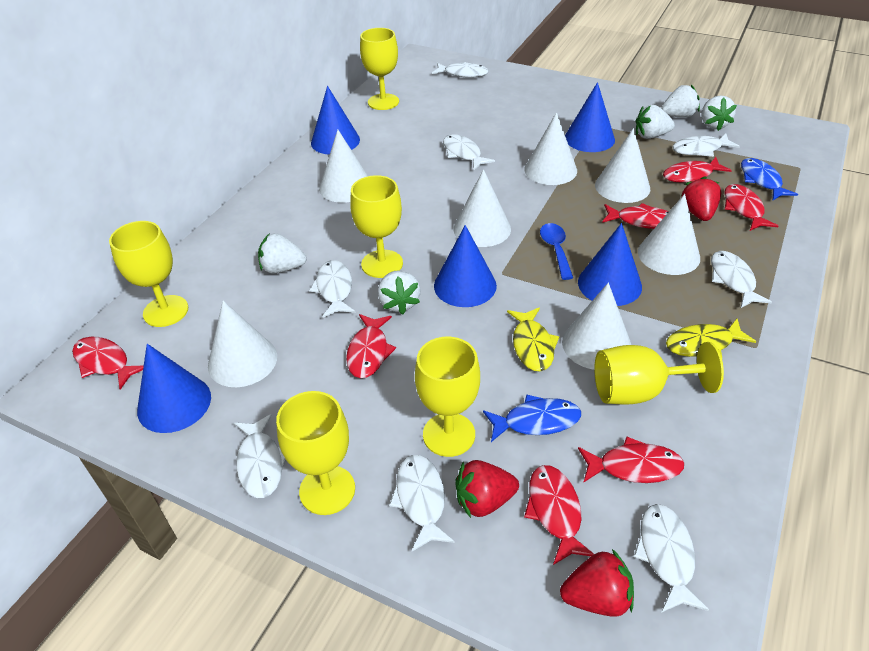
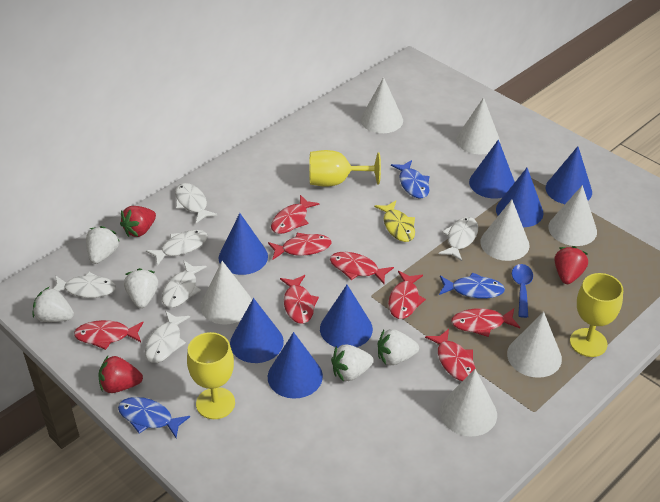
blue cone: [137,344,211,433] [311,86,360,155] [434,225,497,307] [565,82,615,152] [578,223,642,306] = 5 -> [219,213,268,275] [230,298,284,363] [268,332,323,399] [320,285,373,348] [469,139,515,199] [496,168,544,227] [546,146,592,204] = 7
blue fish: [483,394,581,442] [741,158,798,201] = 2 -> [118,397,190,438] [391,160,430,198] [439,272,505,299] = 3
red fish: [72,337,144,390] [346,314,396,378] [524,465,594,565] [578,437,684,483] [602,203,669,229] [663,157,732,182] [724,184,778,231] = 7 -> [74,320,144,350] [268,233,332,260] [271,195,320,234] [280,275,319,324] [330,252,394,284] [388,271,426,319] [425,329,476,381] [451,308,520,337] = 8
white fish: [234,414,286,498] [309,260,355,317] [389,455,455,551] [432,62,489,78] [443,134,495,170] [633,504,709,613] [673,134,740,157] [711,251,772,308] = 8 -> [53,272,116,298] [145,311,190,363] [146,230,208,266] [162,260,207,308] [175,183,217,223] [439,217,478,261] = 6
yellow fish: [507,307,560,372] [666,319,756,358] = 2 -> [374,200,415,242] = 1
yellow goblet: [109,221,188,327] [276,391,355,515] [350,175,403,278] [360,28,399,110] [415,337,480,457] [594,342,724,405] = 6 -> [187,332,235,419] [309,150,381,187] [570,273,623,357] = 3

